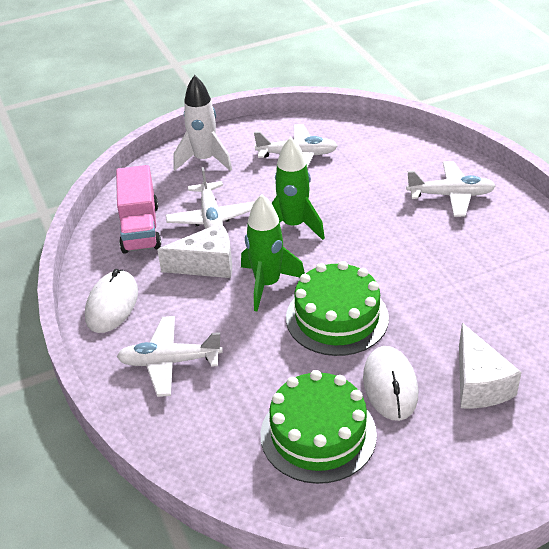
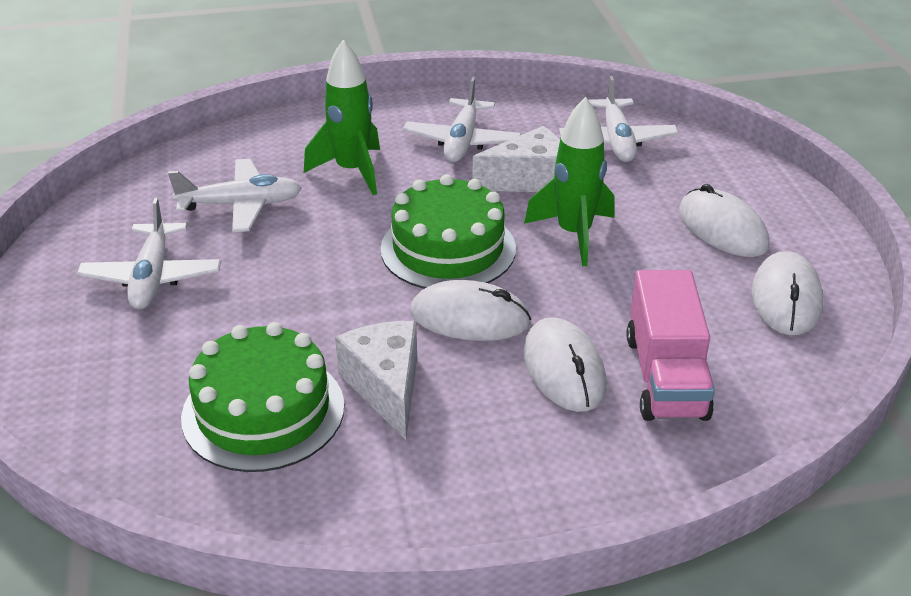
white mouse: [85,269,138,333] [363,346,418,421] = 2 -> [410,280,531,341] [523,317,606,412] [679,184,770,257] [752,251,823,335] = 4
white rocket: [173,75,232,171] = 1 -> none = 0

